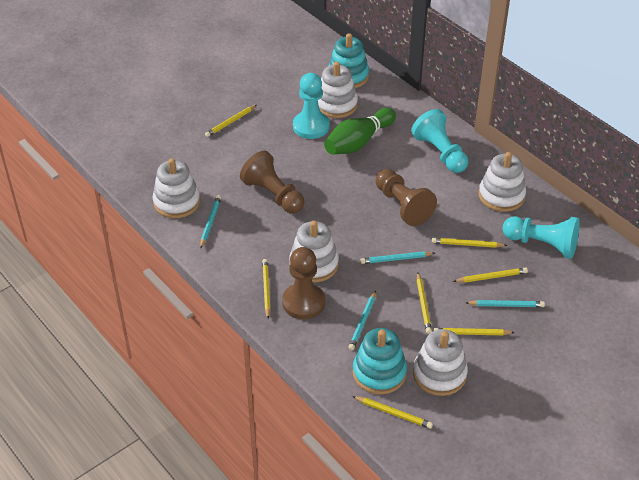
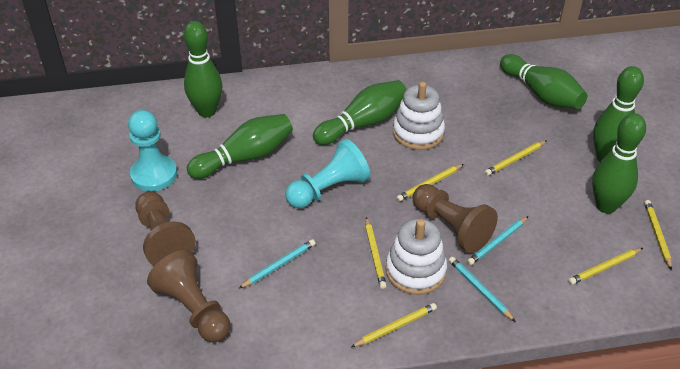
green bowling pin: [324,108,396,155] = 1 -> [184,21,223,117] [187,114,293,179] [313,80,407,145] [500,54,587,109] [592,113,646,214] [593,66,644,162] = 6
turquoise pawn: [293,73,329,139] [411,109,468,173] [502,216,580,259] = 3 -> [128,110,177,191] [285,139,370,208] = 2
turquoise pencil: [200,195,221,249] [348,290,376,350] [360,251,435,264] [466,300,545,307] = 4 -> [238,239,316,289] [449,257,516,322] [467,216,528,265] = 3
turquoise stacking toy: [329,33,369,88] [353,328,407,395] = 2 -> none = 0
white stacking toy: [153,158,200,218] [289,221,339,283] [318,62,358,118] [413,329,468,396] [479,152,526,212] = 5 -> [386,219,447,295] [393,82,445,150] = 2
yellow pencil: [205,105,257,137] [262,259,271,319] [352,396,433,429] [417,273,432,334] [432,238,508,248] [433,328,515,335] [453,267,528,283] = 7 -> [351,303,437,347] [365,217,387,289] [397,164,464,201] [485,140,547,176] [568,248,643,285] [644,200,672,270] = 6

